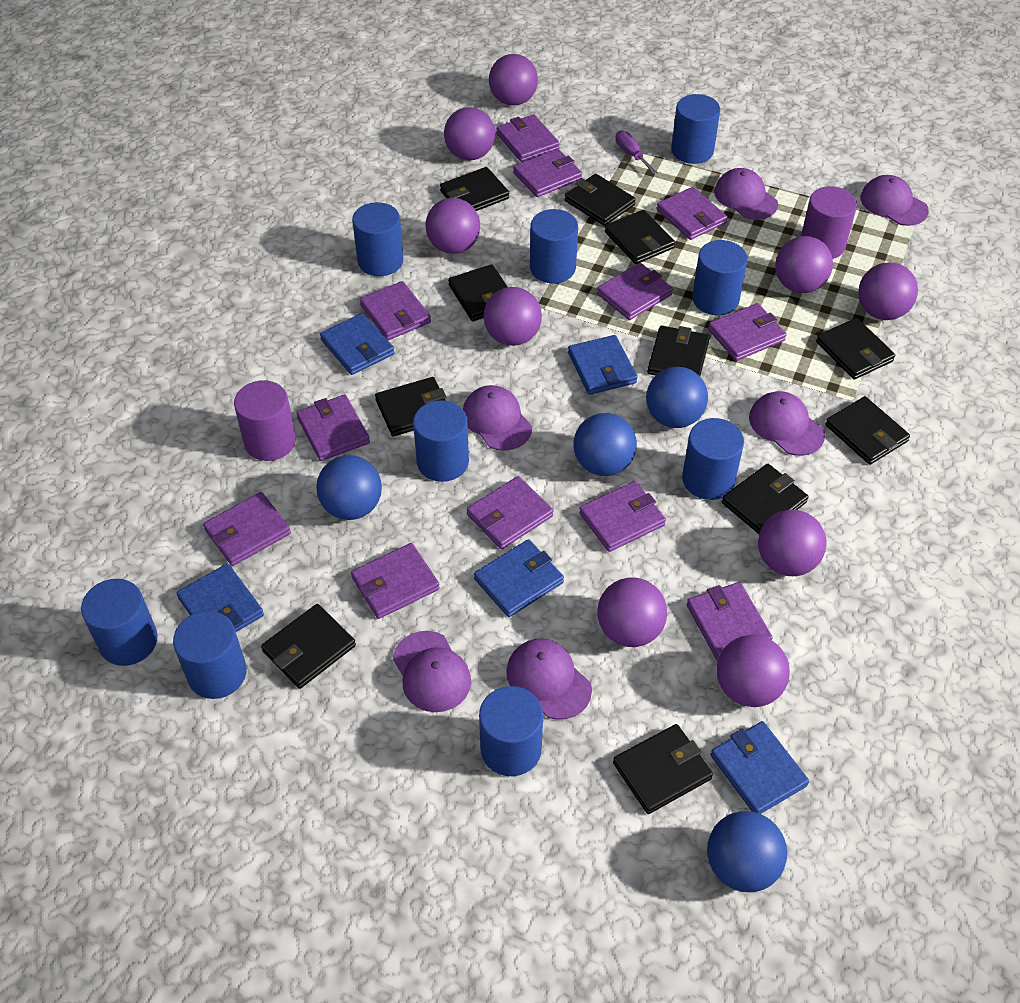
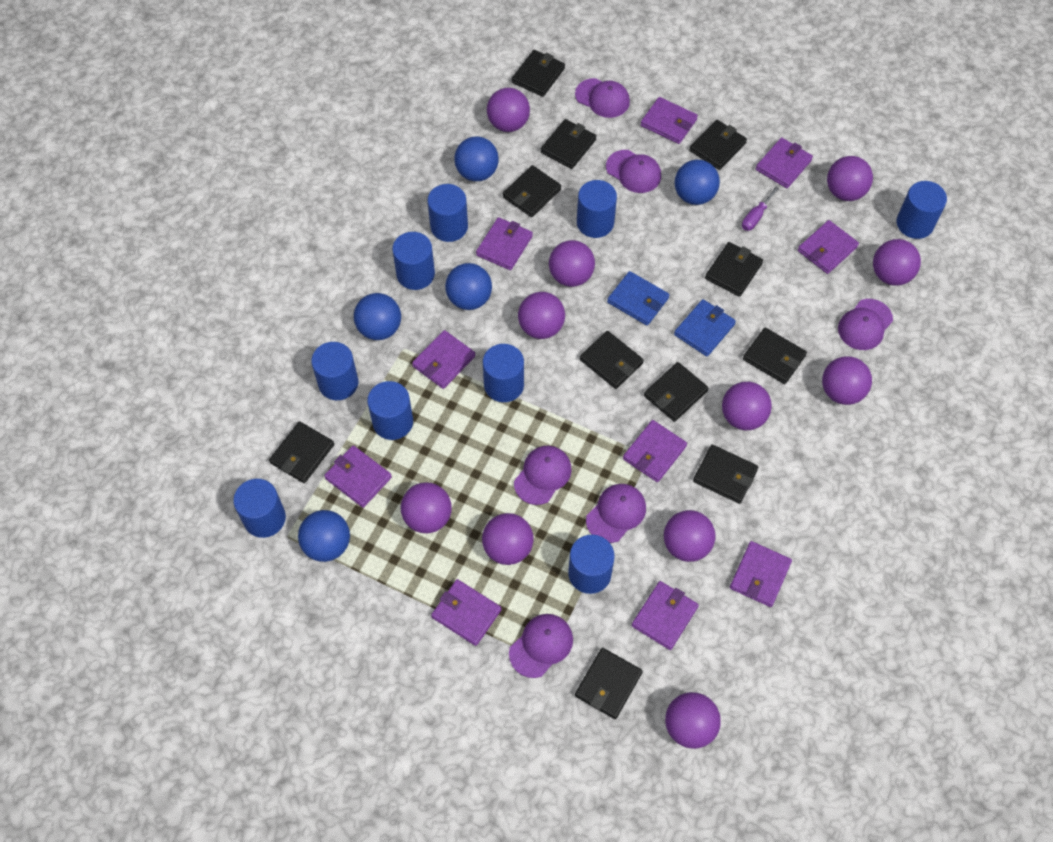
blue ball: [316,455,382,520] [573,413,637,476] [646,367,708,428] [707,811,787,892] = 4 -> [298,510,350,562] [354,293,401,340] [445,263,492,310] [454,137,499,181] [675,160,720,205] = 5
blue wallet: [177,564,264,632] [320,313,395,375] [474,539,564,617] [568,335,638,395] [710,721,809,814] = 5 -> [607,271,669,326] [674,299,736,357] = 2
purple ball: [426,198,480,254] [444,107,495,160] [484,287,542,346] [489,54,538,106] [597,577,667,647] [717,635,790,707] [758,509,826,576] [775,236,833,293] [858,262,918,320] = 9 -> [401,482,452,533] [482,513,534,565] [487,88,530,132] [518,292,565,339] [549,240,595,287] [664,510,715,562] [665,692,721,749] [722,382,772,430] [822,356,872,405] [827,156,873,201] [873,239,921,286] = 11
purple cylinder: [234,380,296,461] [801,186,857,259] = 2 -> none = 0
purple wallet: [203,492,291,566] [296,395,370,461] [351,543,440,619] [360,281,431,340] [467,476,553,549] [496,114,560,162] [513,149,582,197] [579,481,666,552] [597,263,673,320] [656,187,727,240] [687,582,773,661] [708,303,787,361] = 12 -> [324,445,392,508] [412,330,475,389] [431,579,501,646] [476,217,533,270] [623,420,687,482] [632,581,699,650] [641,97,698,144] [730,541,792,607] [756,138,813,188] [798,220,859,274] = 10

